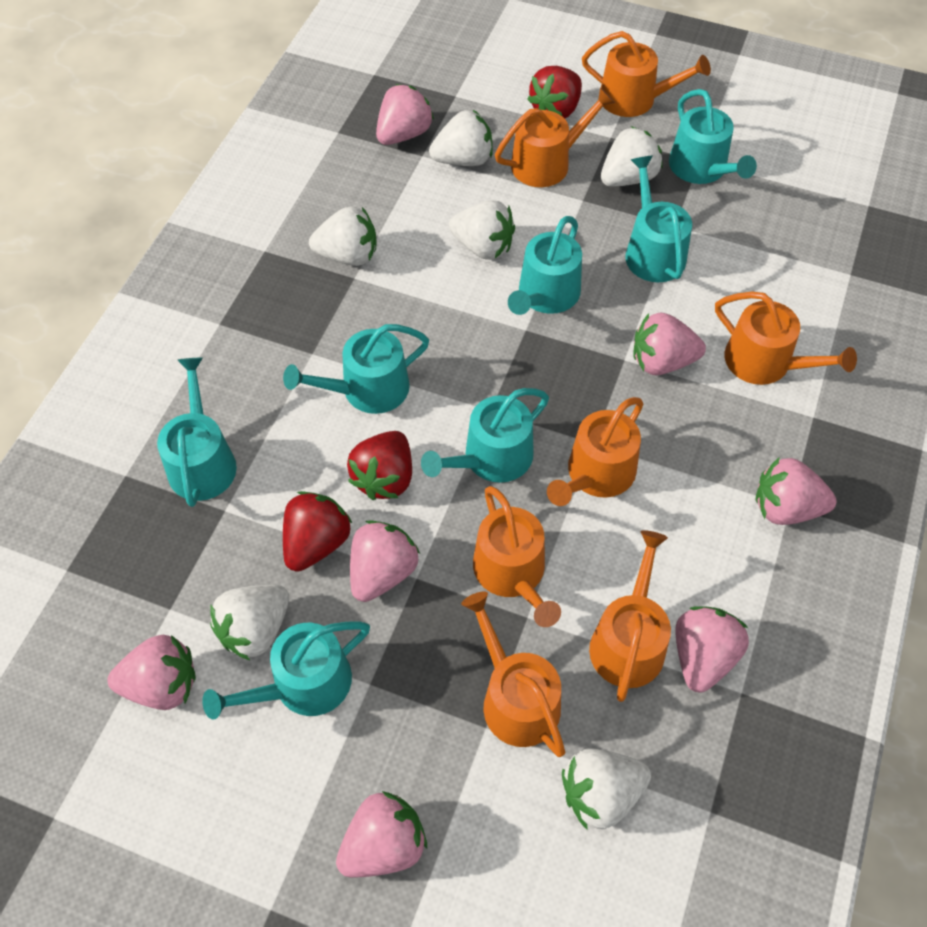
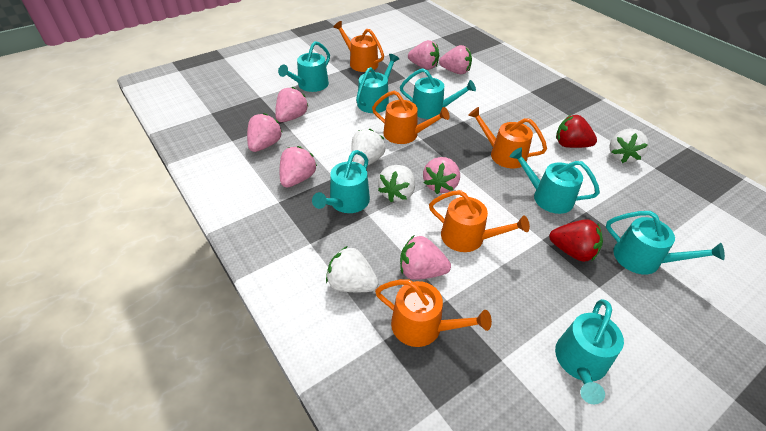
orange watering can: [461,591,565,757] [473,486,561,627] [495,87,615,187] [547,397,643,506] [582,31,711,117] [589,530,671,702] [715,292,857,385] = 7 -> [333,21,384,72] [372,91,450,144] [375,279,492,347] [429,190,530,252] [468,107,547,168] = 5
red strawberry: [283,491,352,572] [347,431,412,500] [527,66,582,119] = 3 -> [549,219,603,262] [556,115,597,148] = 2
white strawberry: [210,585,289,660] [309,206,377,266] [429,110,493,166] [449,200,515,260] [562,748,651,830] [601,126,663,187] = 6 -> [326,246,379,292] [351,129,386,166] [378,165,415,202] [609,129,649,163] = 4

